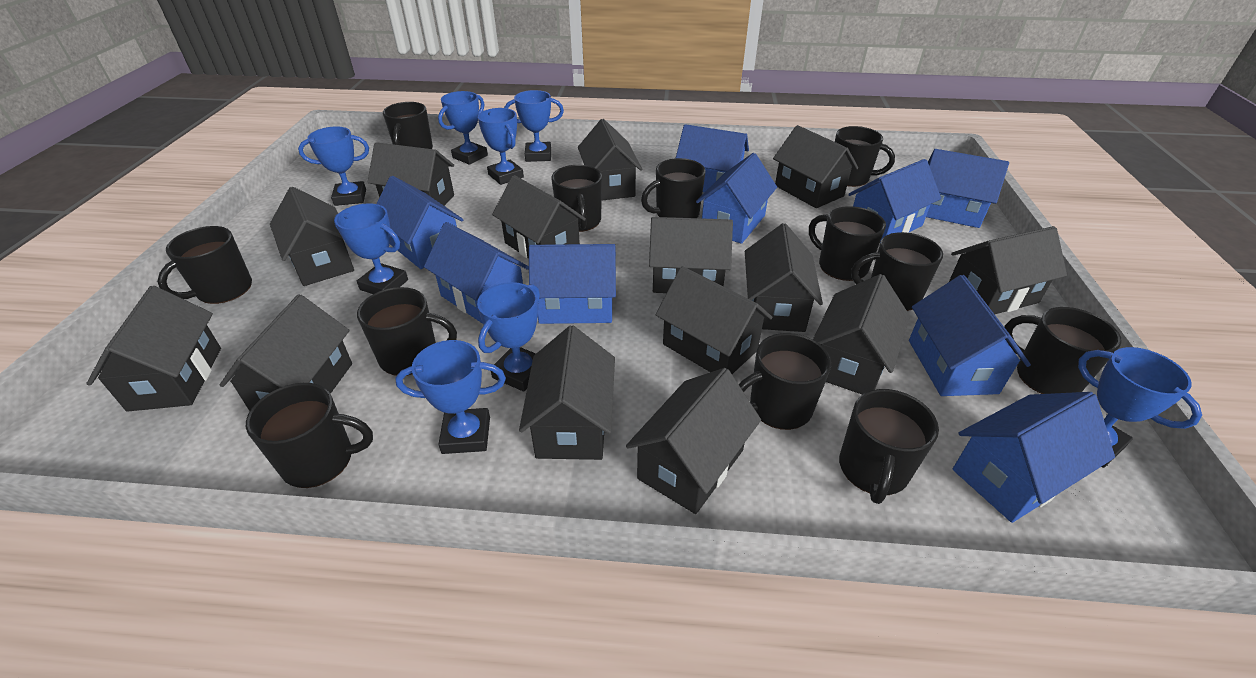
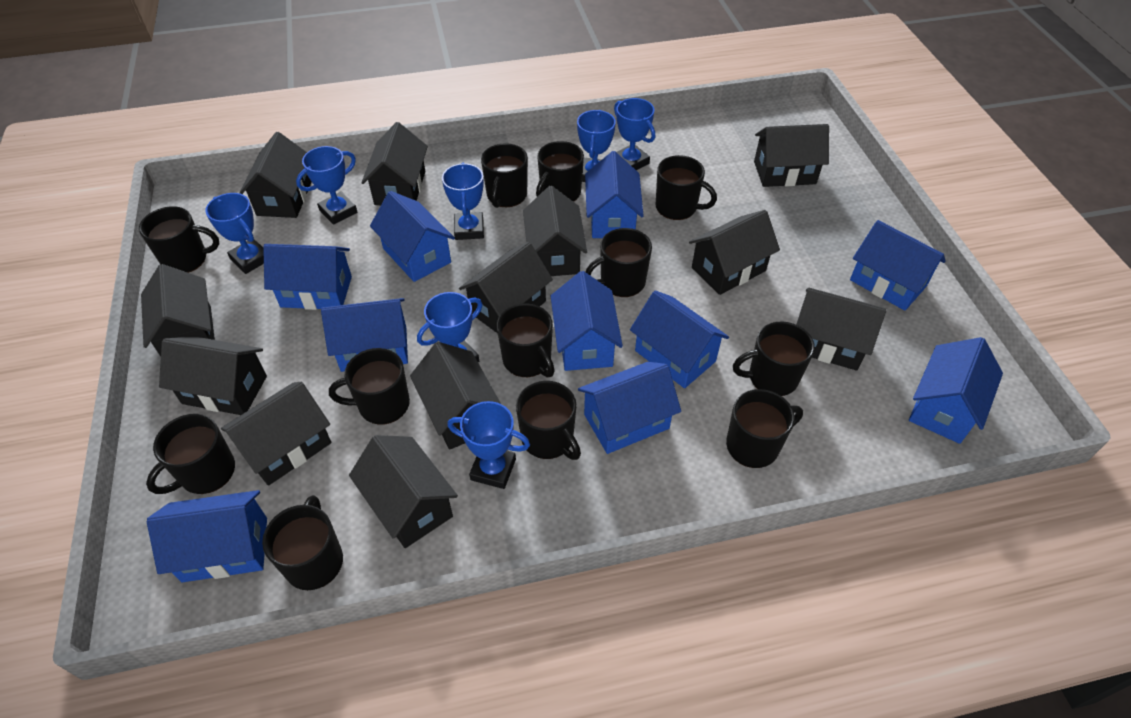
black house: [86,286,221,412] [220,294,352,411] [270,187,354,286] [368,142,454,206] [492,175,586,259] [519,326,615,460] [578,119,642,200] [626,368,761,514] [649,217,733,293] [656,266,772,374] [745,223,823,332] [773,125,858,208] [813,274,910,395] [949,226,1067,314] = 14 -> [141,264,215,357] [159,336,267,415] [221,382,331,486] [240,132,312,218] [349,435,458,548] [361,122,428,205] [410,342,501,450] [459,242,553,333] [523,186,587,276] [689,210,780,295] [754,124,829,187] [796,288,887,371] = 12
blue house: [377,176,464,269] [424,222,529,324] [529,244,616,324] [676,124,749,193] [696,153,777,244] [848,159,941,242] [909,275,1031,396] [926,149,1009,228] [953,392,1115,523] = 9 -> [147,490,267,582] [263,244,352,310] [321,298,408,372] [370,191,455,282] [551,271,623,371] [578,362,681,454] [585,151,644,238] [630,290,729,388] [850,220,946,311] [909,337,1003,444] = 10
blue trophy: [298,126,369,206] [334,203,408,294] [395,340,506,454] [438,91,488,165] [477,282,540,392] [478,108,524,185] [504,90,564,162] [1078,347,1202,468] = 8 -> [205,193,264,274] [296,146,357,225] [417,292,483,362] [442,163,484,240] [447,401,530,489] [577,110,616,182] [614,98,655,170] = 7

